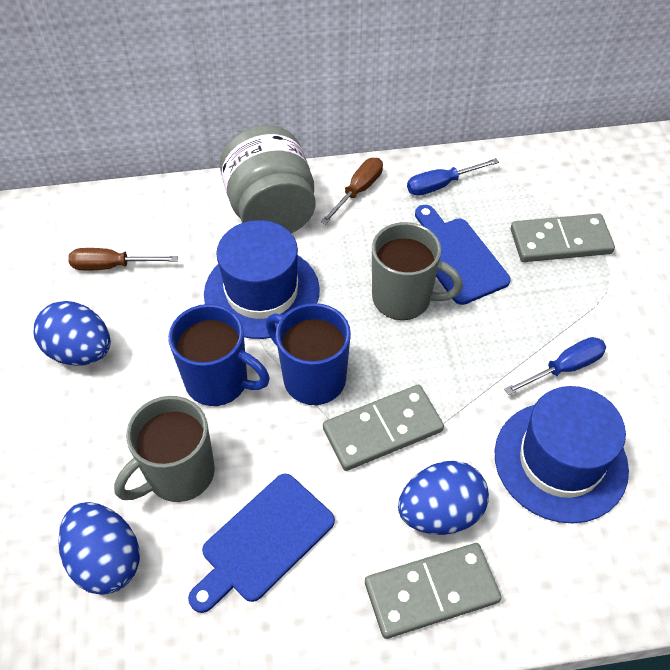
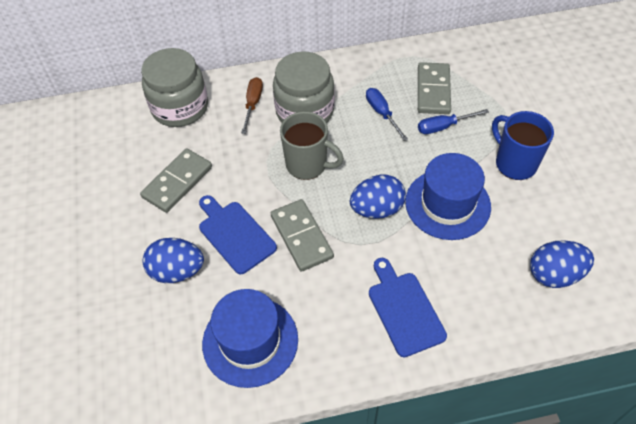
blue mug: [168,304,270,406] [266,303,351,405] = 2 -> [492,111,554,180] = 1
brown screwdriver: [68,248,178,270] [321,158,383,225] = 2 -> [241,77,263,134] = 1
grey jar: [220,125,316,233] = 1 -> [141,48,208,127] [273,51,335,123] = 2
grey mug: [114,396,215,502] [372,222,463,320] = 2 -> [280,111,344,180] = 1

